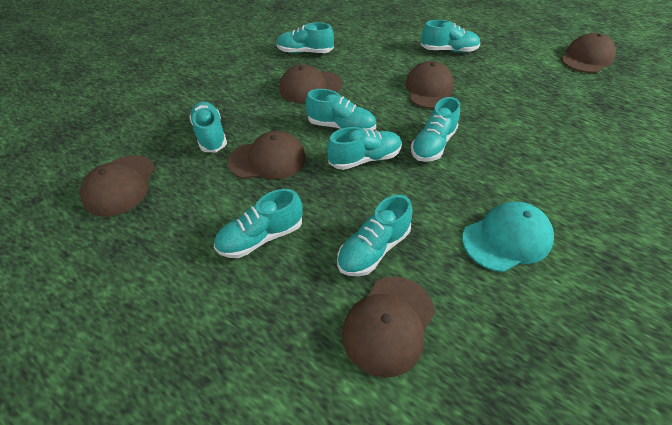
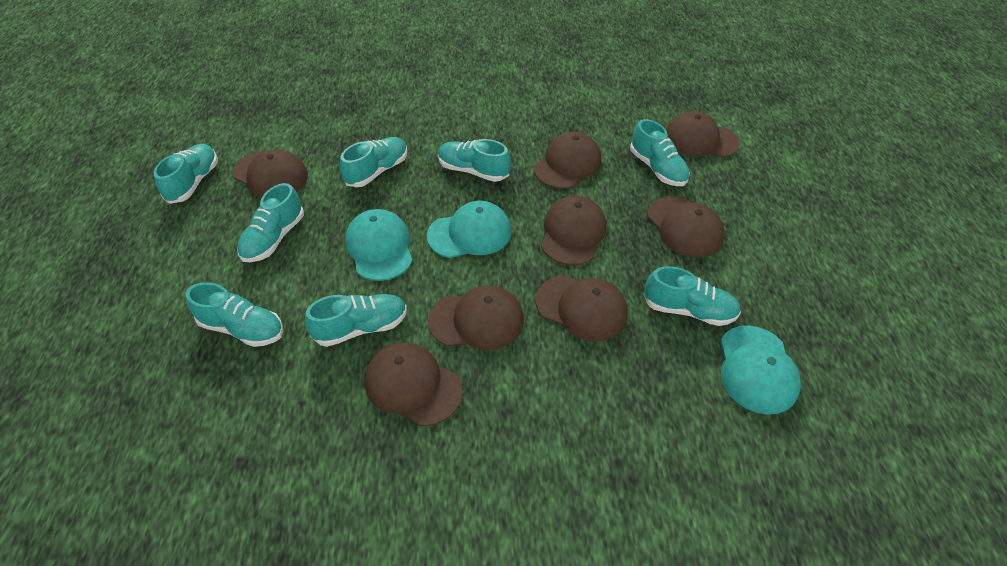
brown cap: [80,155,155,217] [228,131,306,179] [279,64,342,103] [342,276,435,378] [405,61,454,109] [561,33,616,73] = 6 -> [233,149,308,198] [365,342,463,426] [428,285,524,350] [534,132,602,189] [536,275,628,341] [541,196,606,265] [648,196,724,258] [665,111,740,158] = 8
turquoise cap: [462,202,554,272] = 1 -> [345,209,413,281] [427,201,512,258] [721,326,801,415] = 3

